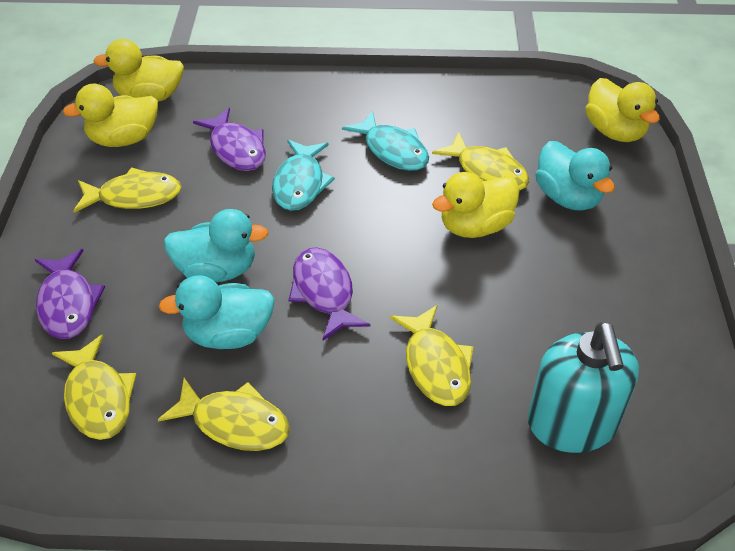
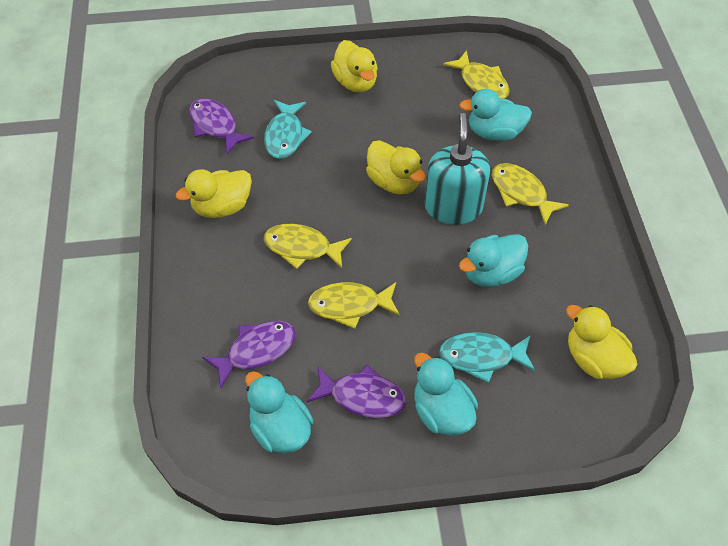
turquoise duck: [159,275,275,349] [164,209,269,282] [535,141,615,211] = 3 -> [245,371,313,453] [414,353,478,436] [459,89,532,141] [459,234,528,287] = 4
yellow fish: [52,334,137,440] [73,167,182,213] [158,378,290,451] [390,305,474,406] [432,132,529,190] = 5 -> [264,224,352,269] [308,282,400,329] [443,50,510,99] [492,163,569,225] = 4

